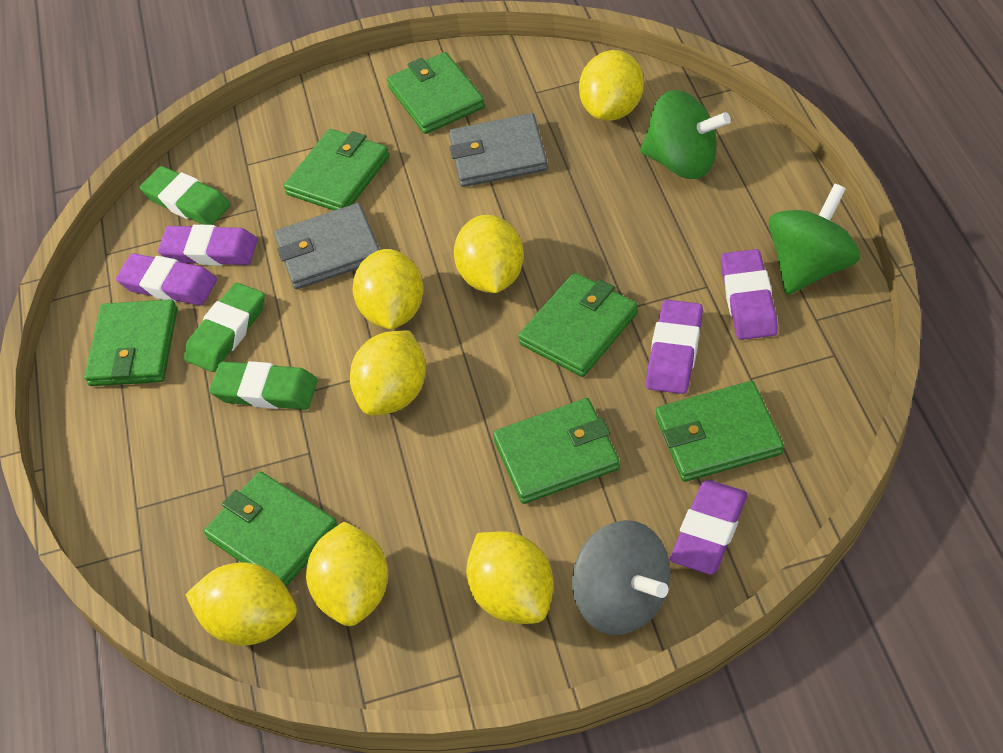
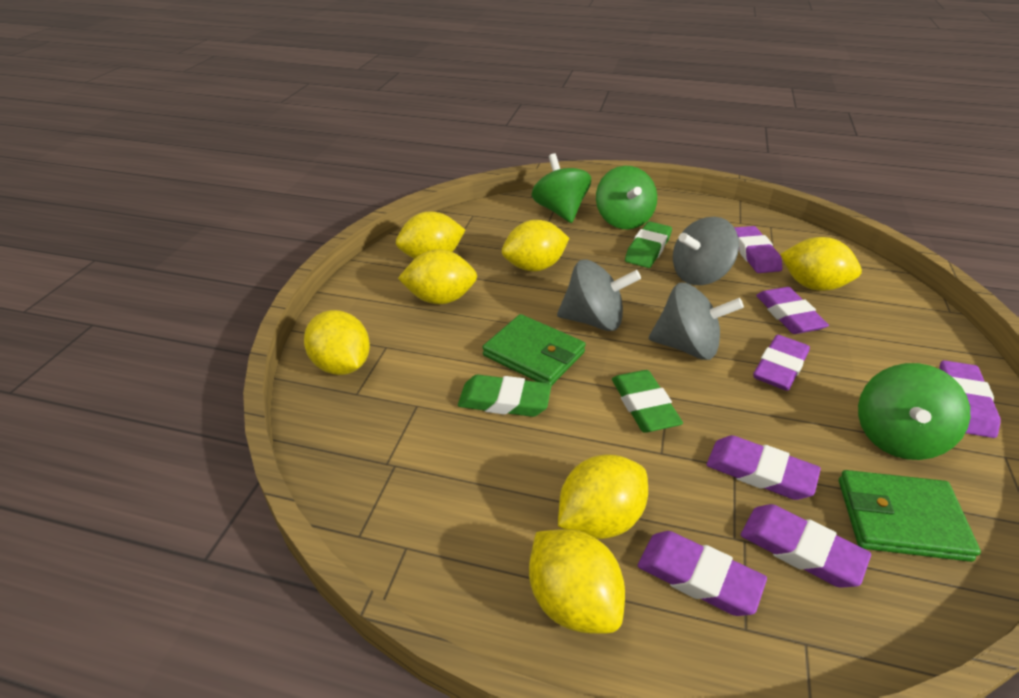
green spinning top: [640,90,731,179] [768,183,860,295] = 2 -> [532,154,591,223] [596,166,657,229] [858,363,970,460] = 3
green wallet: [84,299,177,386] [204,472,338,587] [284,129,390,211] [387,52,485,134] [493,398,620,504] [518,272,638,377] [656,381,784,482] = 7 -> [483,314,586,386] [839,470,981,562] = 2
grey spinning top: [572,520,670,635] = 1 -> [557,260,641,331] [649,283,744,360] [673,217,739,285] = 3
grey wallet: [274,203,380,289] [449,113,548,187] = 2 -> none = 0
purple eraser: [116,253,217,306] [158,224,257,266] [646,300,703,394] [670,480,748,575] [721,249,778,340] = 5 -> [638,531,767,616] [707,435,821,500] [734,226,782,273] [741,504,871,588] [753,335,810,391] [756,287,829,334] [939,360,1001,438] = 7

